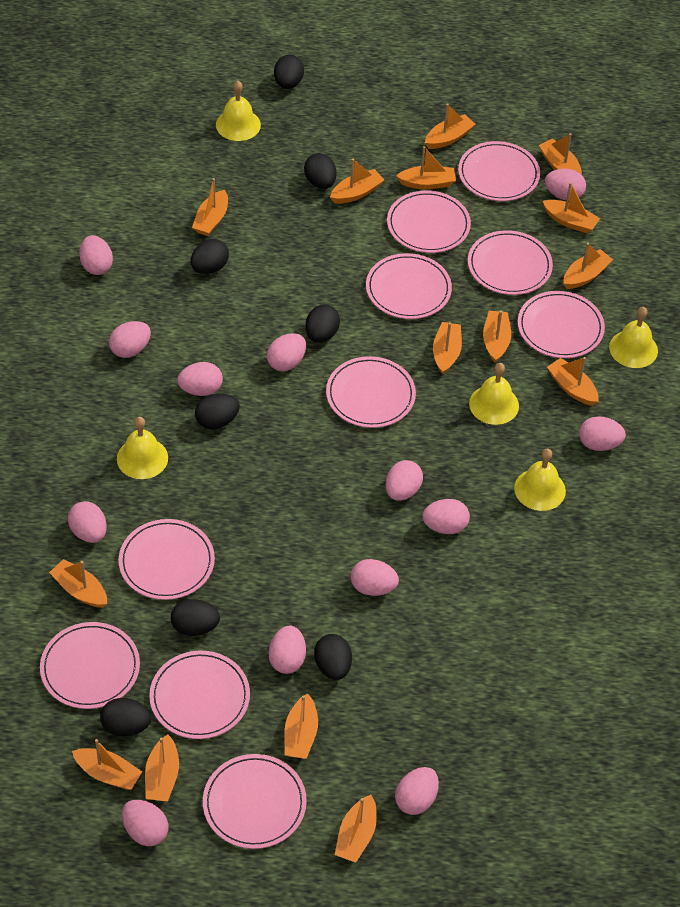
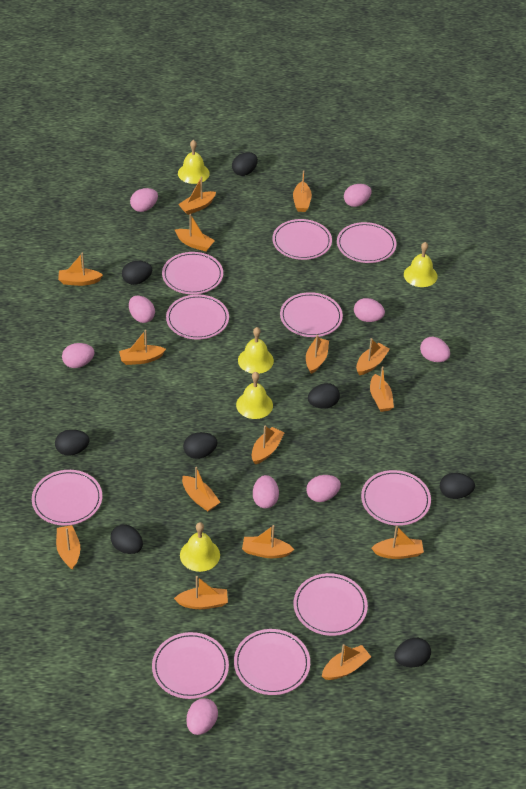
pink egg: [68,501,107,543] [79,235,113,275] [109,321,151,358] [122,800,168,846] [177,362,223,396] [267,333,306,371] [269,626,306,674] [351,559,399,596] [385,460,423,501] [395,767,439,815] [422,499,470,534] [545,169,586,200] [579,416,626,451] = 13 -> [62,343,94,368] [129,295,155,323] [130,188,158,212] [186,698,218,735] [253,475,279,508] [306,475,341,502] [344,184,371,207] [354,298,385,322] [420,337,450,362] = 9

